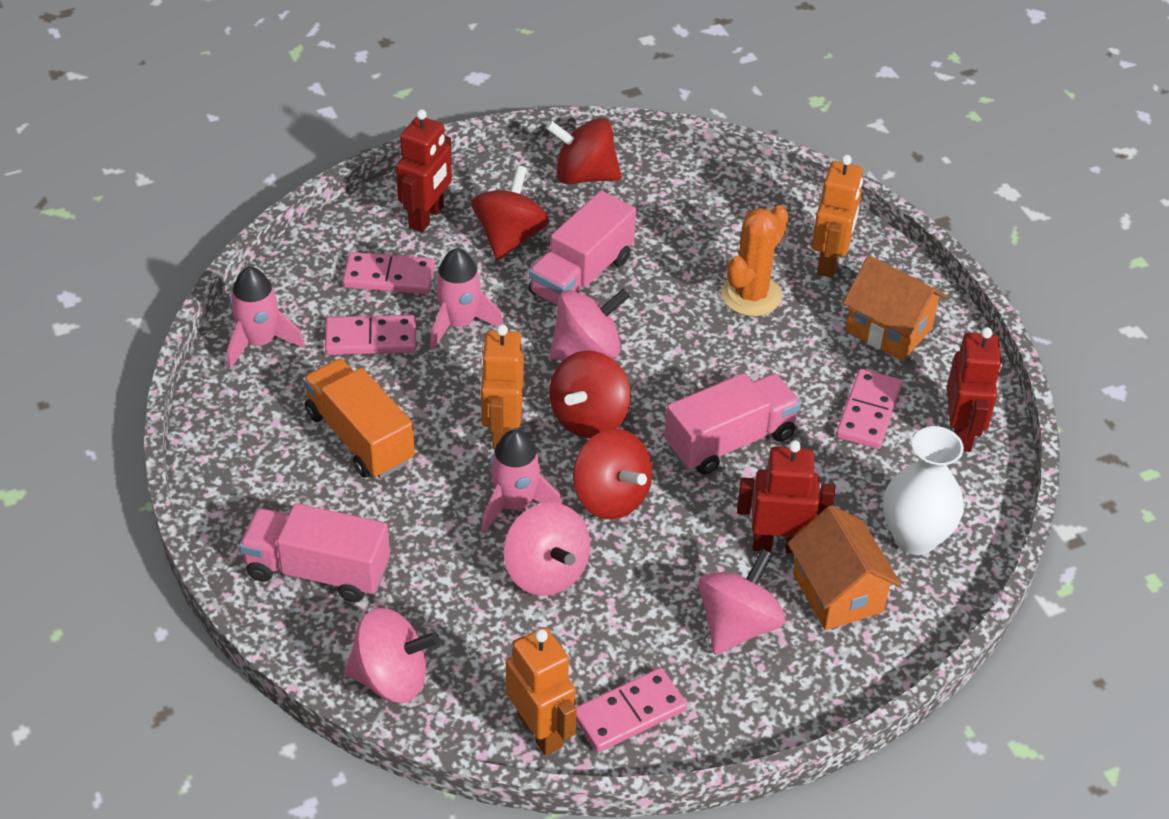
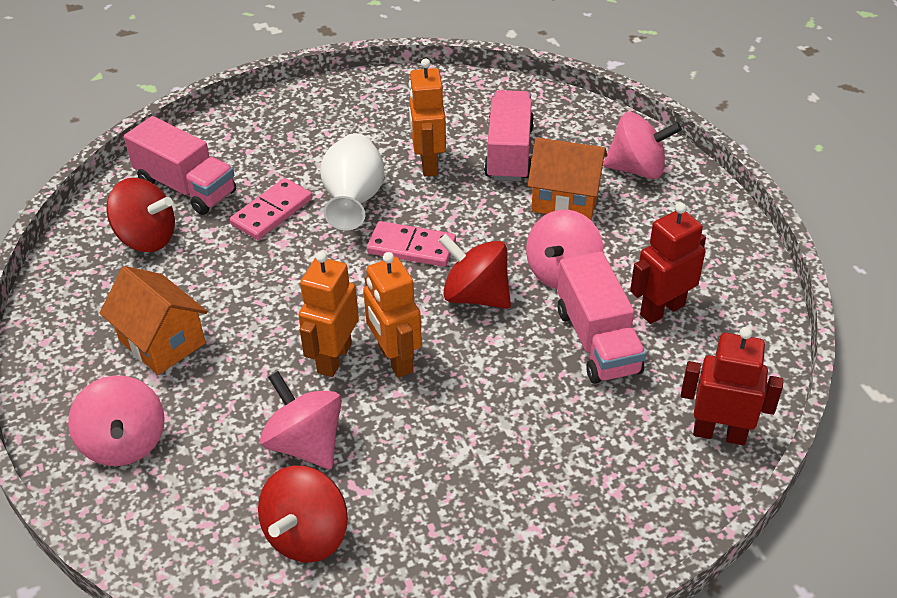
orange cactus: [721,205,789,316] = 1 -> none = 0
orange truck: [303,359,415,479] = 1 -> none = 0
pink domino: [325,315,416,355] [343,252,435,294] [576,668,687,752] [836,369,902,449] = 4 -> [230,178,312,240] [367,221,456,267] = 2
pink rocket: [227,267,305,369] [430,248,504,350] [481,429,562,533] = 3 -> none = 0
red robot: [396,109,452,232] [737,440,835,554] [947,327,1002,452] = 3 -> [630,203,706,324] [681,327,783,445] = 2
red spinning top: [471,165,549,260] [546,118,622,185] [549,351,631,438] [573,429,652,520] = 4 -> [106,178,175,252] [258,466,348,563] [439,234,511,309] = 3

